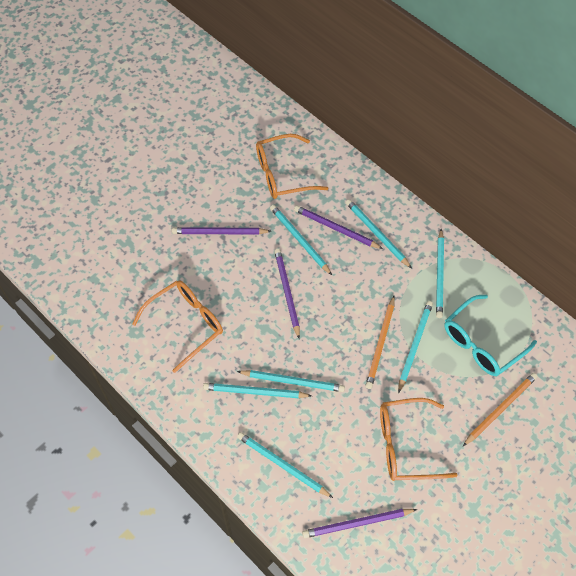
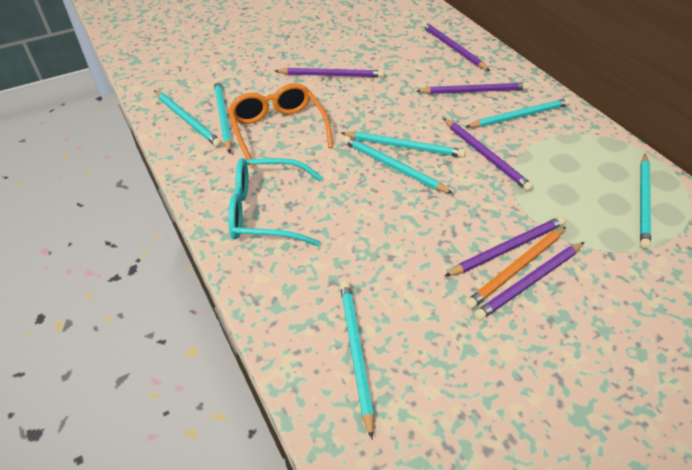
orange glasses: [132,280,223,373] [256,134,328,199] [380,398,458,481] = 3 -> [228,83,333,168] = 1
orange pencil: [365,296,395,389] [463,373,538,446] = 2 -> [465,227,566,309] = 1
purple pencil: [172,227,271,235] [274,249,300,339] [294,205,383,249] [302,509,417,538] = 4 -> [275,68,384,77] [417,82,529,94] [422,22,490,71] [443,118,534,191] [444,217,565,277] [474,242,584,320] = 6

